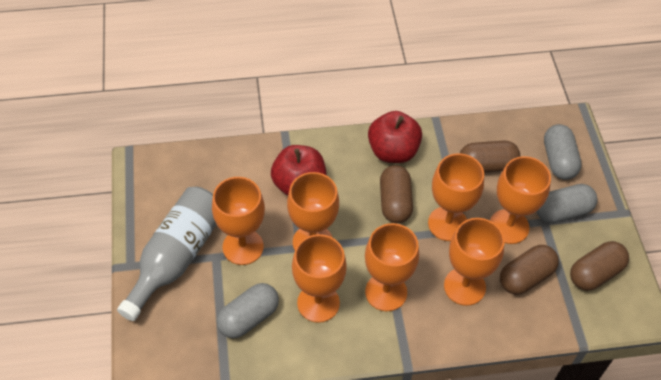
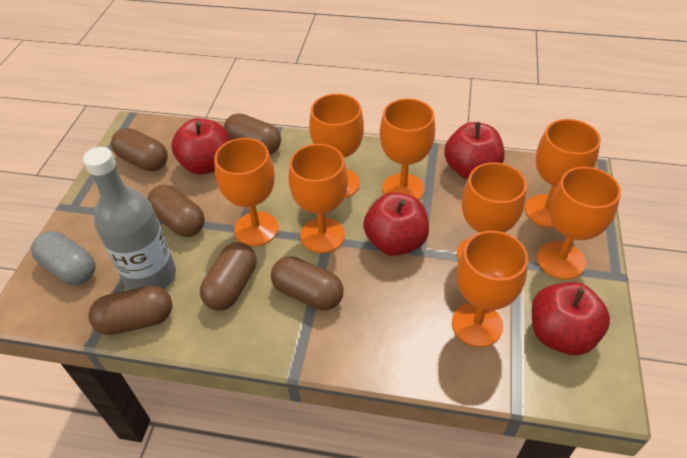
brown capsule: [380,165,413,224] [460,140,520,173] [500,245,559,295] [570,241,629,291] = 4 -> [88,286,172,335] [111,128,168,171] [147,185,205,237] [200,242,256,311] [224,113,281,154] [271,256,344,310] = 6
grey capsule: [217,283,279,339] [536,184,597,223] [544,124,582,180] = 3 -> [31,231,96,285] = 1
orange goblet: [212,177,265,265] [287,172,339,250] [292,234,347,323] [365,223,419,311] [428,153,484,241] [444,218,505,306] [490,156,551,244] = 7 -> [214,138,278,246] [288,144,348,253] [309,94,364,198] [380,98,435,200] [452,231,528,347] [457,162,527,261] [525,119,601,228] [537,167,621,279] = 8
red apple: [271,145,327,196] [368,111,422,163] = 2 -> [171,118,230,175] [363,192,429,256] [444,122,504,179] [532,282,610,355] = 4

